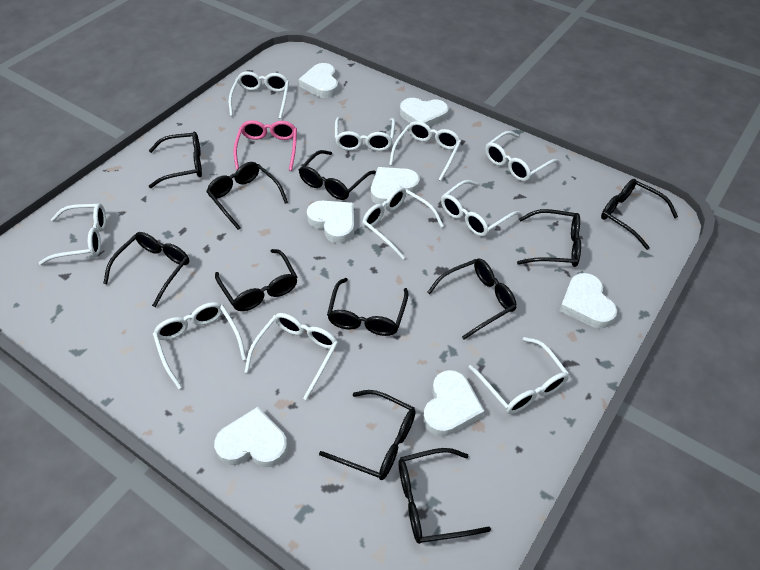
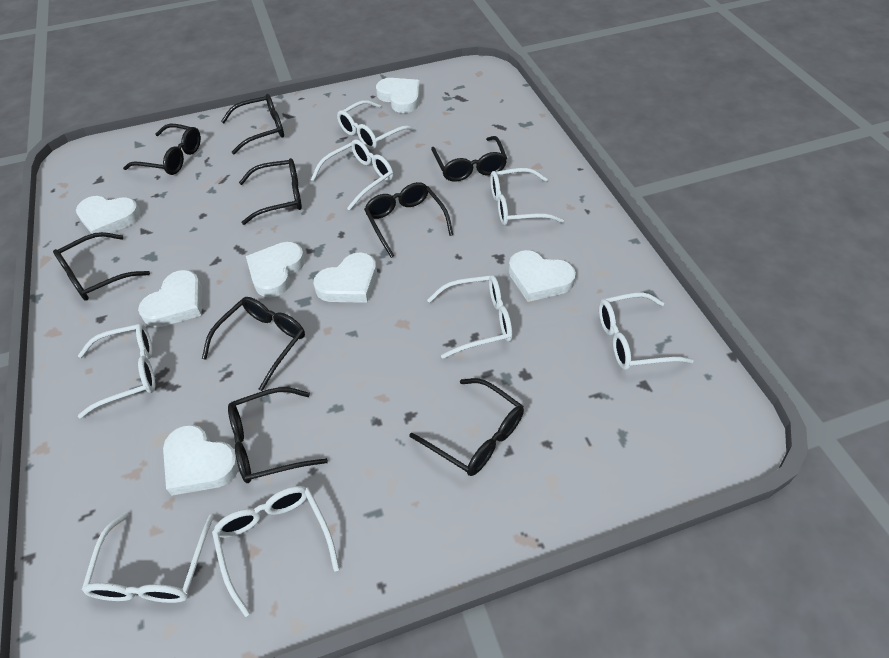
black glasses: [103,232,189,307] [149,132,202,188] [206,162,288,230] [215,249,297,311] [299,150,376,200] [319,390,416,480] [327,278,408,336] [399,448,491,544] [427,259,517,339] [517,209,581,267] [601,179,678,250] = 11 -> [53,232,150,301] [123,124,201,175] [202,297,305,391] [221,94,284,155] [228,387,328,483] [239,158,302,225] [364,182,453,258] [409,378,524,476] [431,136,507,182] = 9
pink glasses: [233,120,297,171] = 1 -> none = 0
white glasses: [38,203,106,265] [153,302,246,389] [228,71,289,119] [245,313,338,400] [335,117,395,151] [362,187,444,259] [389,121,461,181] [441,180,520,237] [468,337,570,414] [485,131,559,181] = 10 -> [78,324,155,418] [82,512,214,603] [212,486,340,617] [311,139,393,211] [337,100,417,150] [427,275,512,359] [490,168,564,225] [599,292,694,370] = 8

